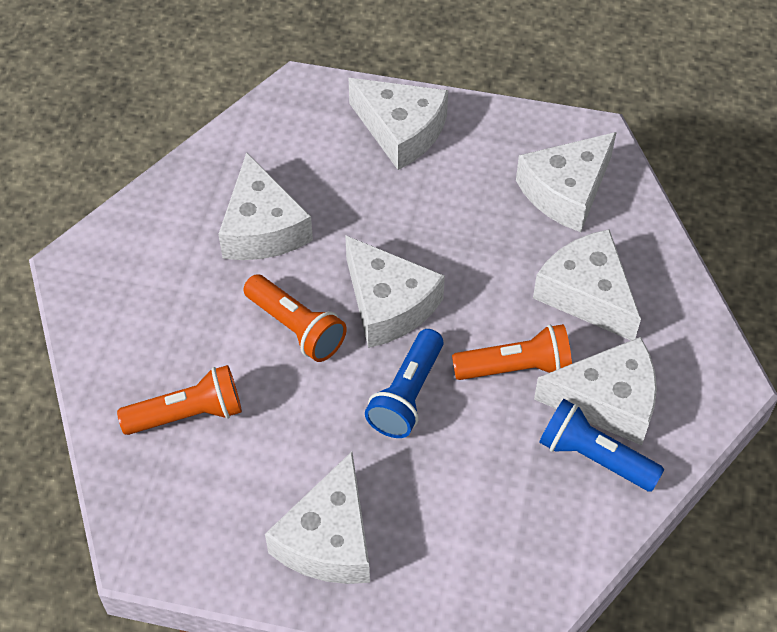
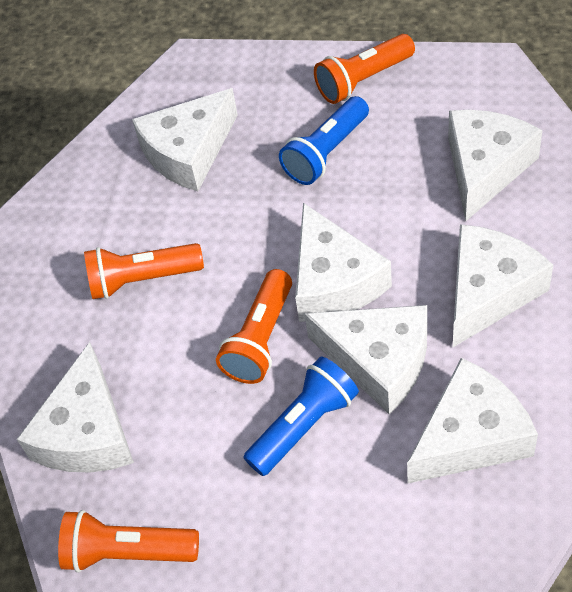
orange flashlight: [117,365,242,435] [243,274,347,362] [452,324,572,380] = 3 -> [58,510,199,573] [84,243,204,299] [216,269,292,384] [314,34,415,104] = 4

